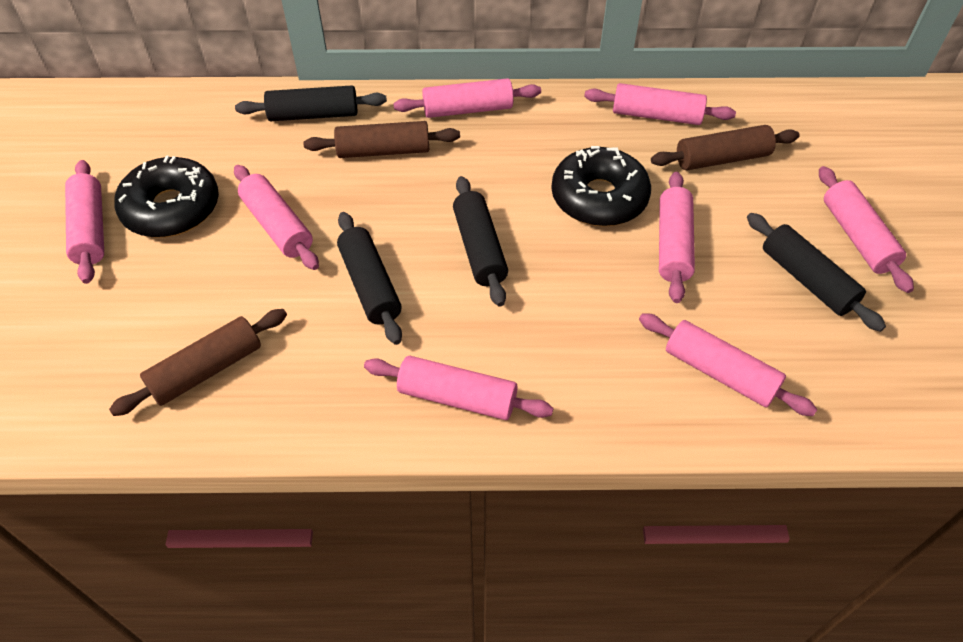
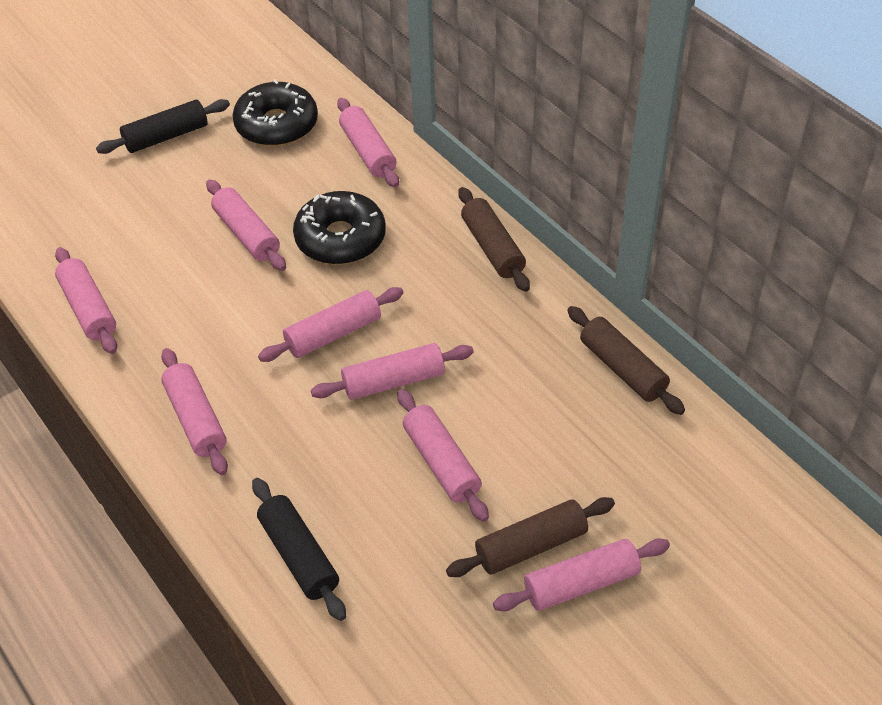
black rolling pin: [235,85,387,121] [337,212,402,345] [453,176,508,307] [747,213,886,332] = 4 -> [96,99,230,154] [252,478,346,621] = 2

